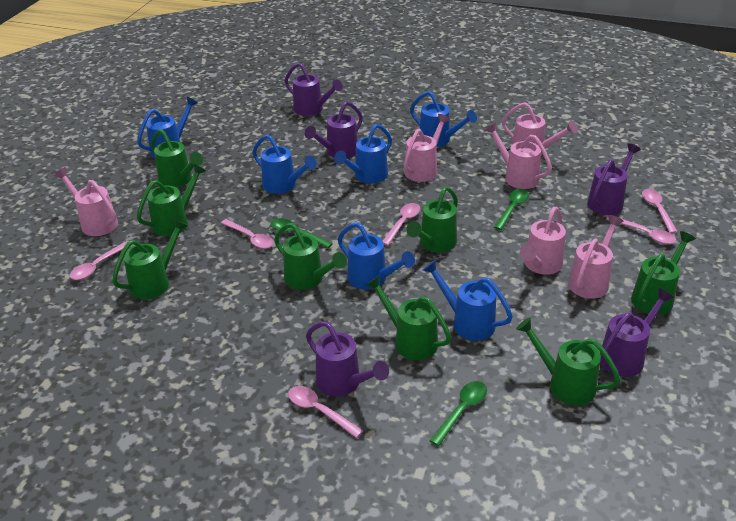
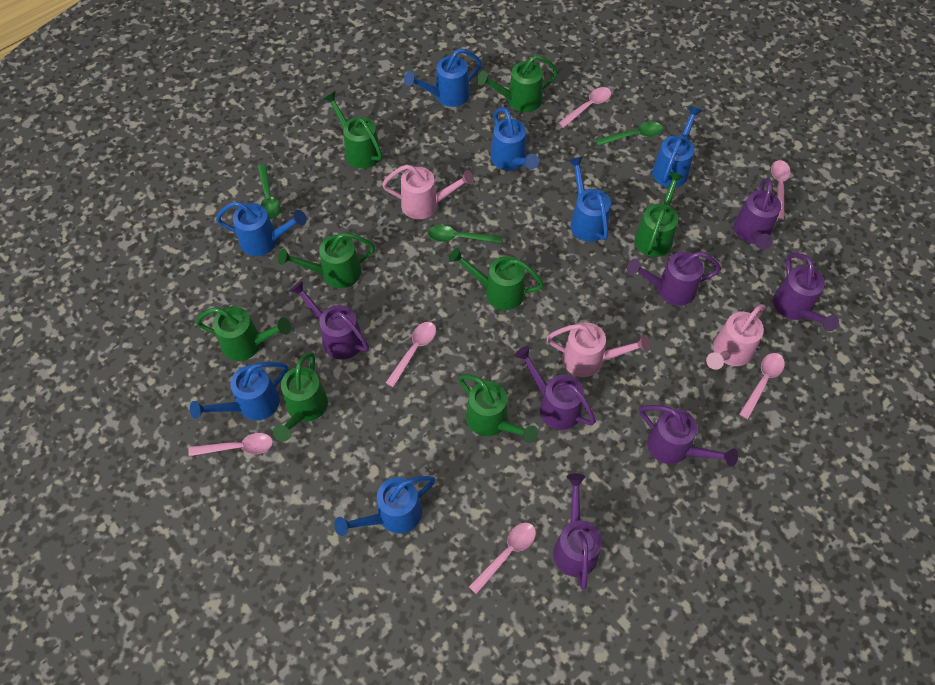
blue watering can: [137,97,198,159] [252,134,317,194] [334,124,392,184] [338,222,415,289] [410,91,477,147] [423,260,513,341] = 6 -> [190,362,288,420] [216,201,307,256] [334,476,435,536] [404,48,482,107] [490,107,539,170] [568,156,611,242] [652,106,703,187] = 7
pink watering can: [54,167,118,236] [404,114,450,182] [484,123,552,189] [502,102,578,156] [520,207,566,275] [568,215,623,299] = 6 -> [382,165,474,219] [547,322,650,377] [706,304,765,370] = 3
purple watering can: [284,63,343,116] [305,101,363,158] [306,321,389,396] [587,143,641,215] [600,288,674,377] = 5 -> [289,281,369,360] [514,346,596,430] [553,474,602,590] [627,251,721,306] [639,405,738,467] [734,178,781,250] [773,253,839,331] = 7

